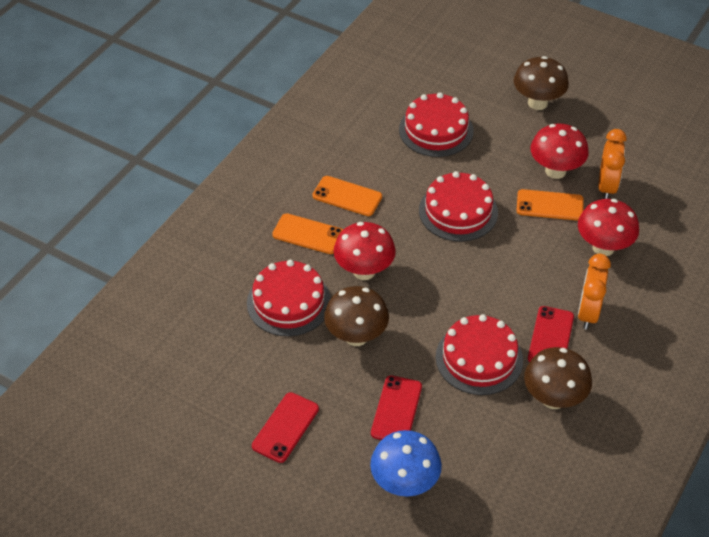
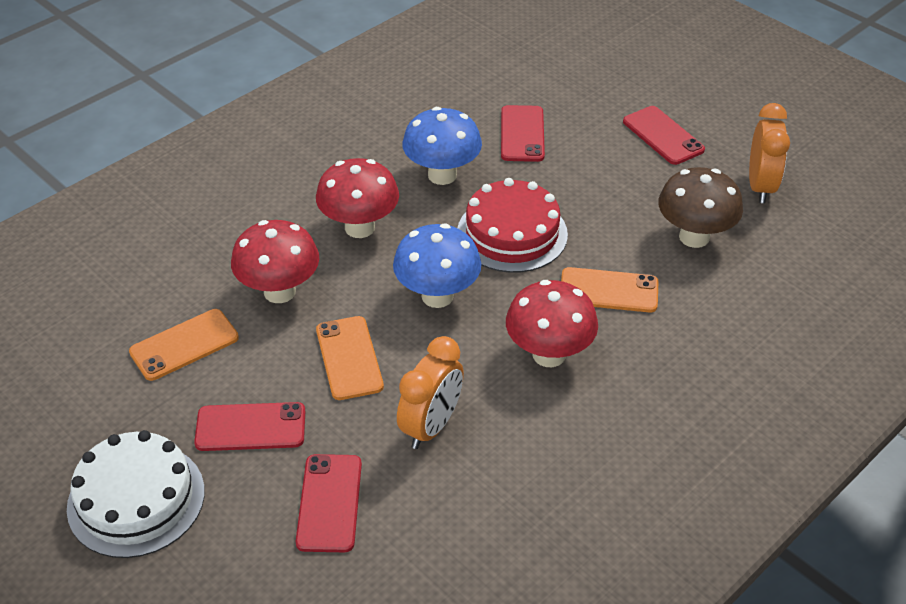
blue mushroom: [370,430,442,497] = 1 -> [393,224,481,308] [402,107,482,185] = 2
brown mushroom: [324,286,389,346] [514,56,569,110] [524,347,592,409] = 3 -> [658,167,743,248] = 1
red cake: [247,260,331,336] [399,92,474,157] [419,171,498,241] [436,314,523,395] = 4 -> [458,178,568,273] = 1
red phone: [252,392,319,463] [371,375,422,440] [528,306,574,362] = 3 -> [194,402,305,451] [296,454,362,552] [501,105,545,162] [623,106,705,165] = 4
white cake: none = 0 -> [67,430,205,558] = 1

